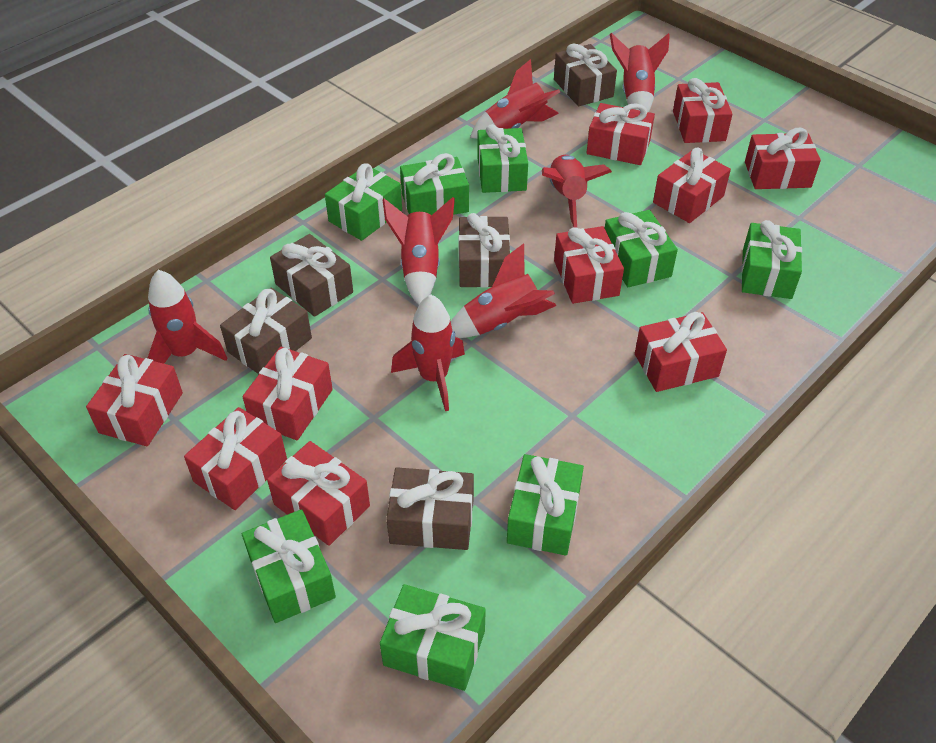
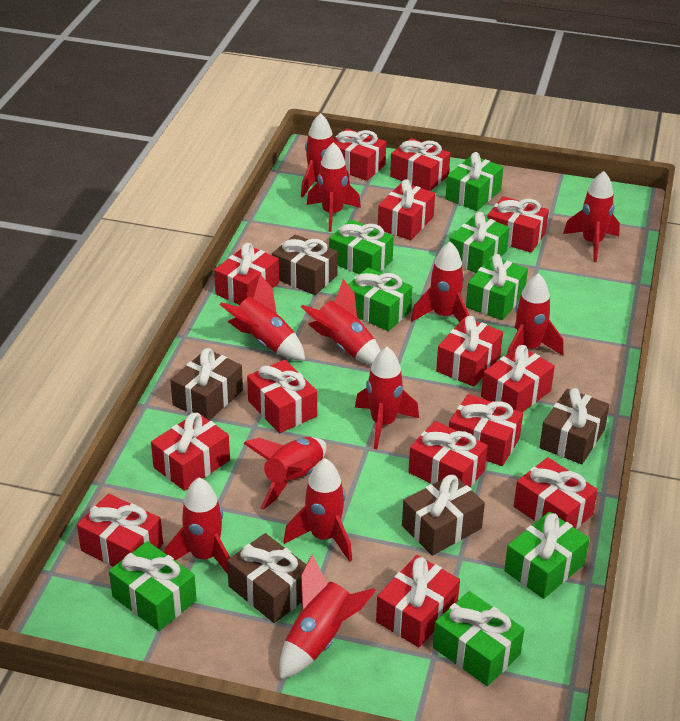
red gift: [86,354,183,446] [184,407,287,510] [242,347,333,440] [267,441,370,546] [554,226,624,304] [587,103,655,165] [635,312,727,392] [653,148,731,223] [673,78,733,143] [745,128,821,189] = 10 -> [77,494,163,567] [151,412,230,491] [214,243,279,305] [247,360,317,433] [333,129,386,181] [376,555,460,647] [378,179,435,240] [390,138,450,191] [408,421,488,487] [436,316,503,387] [449,394,523,466] [481,345,555,412] [487,196,549,253] [514,457,598,529] = 14
red rocket: [148,270,228,364] [383,197,455,305] [391,294,465,411] [451,243,556,338] [470,59,560,139] [542,155,612,227] [610,33,670,112] = 7 -> [164,477,230,574] [219,274,305,360] [243,437,327,510] [279,554,376,679] [283,458,352,562] [301,113,350,197] [301,279,380,366] [307,142,361,232] [355,347,419,449] [411,242,470,322] [507,273,564,356] [563,171,620,262] = 12

